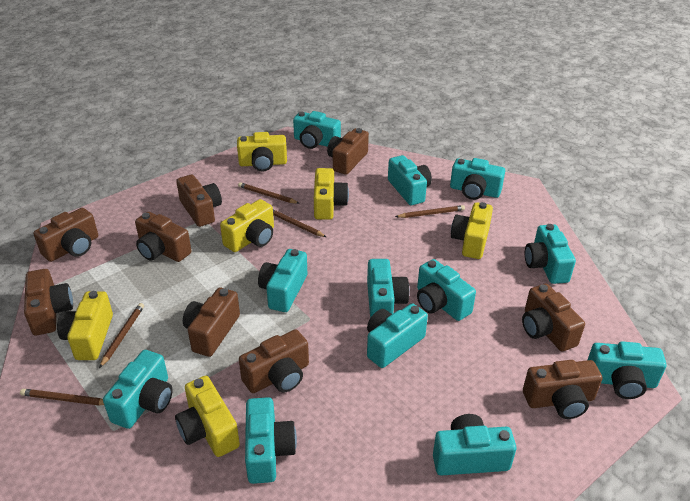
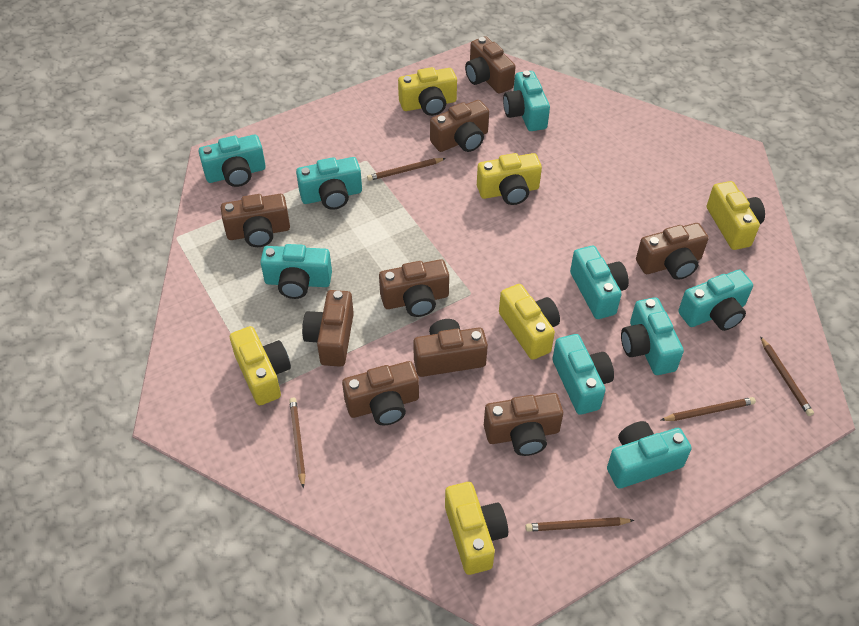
turquoise camera: [103,350,173,429] [245,397,297,484] [258,249,307,312] [293,111,341,149] [367,259,409,318] [367,303,428,368] [388,155,432,205] [417,259,476,321] [433,414,516,476] [450,158,505,200] [525,224,576,284] [587,341,666,399] = 12 -> [199,135,266,187] [260,244,332,299] [296,157,362,210] [503,70,550,131] [552,334,614,415] [570,246,629,319] [607,421,692,489] [621,297,684,375] [678,269,753,331] = 9

